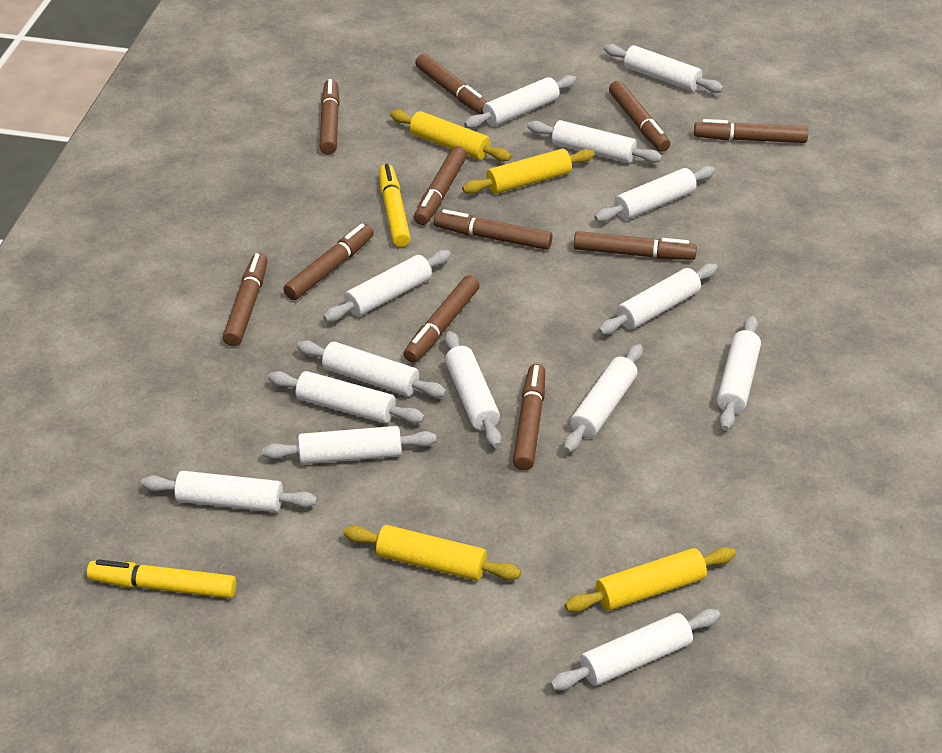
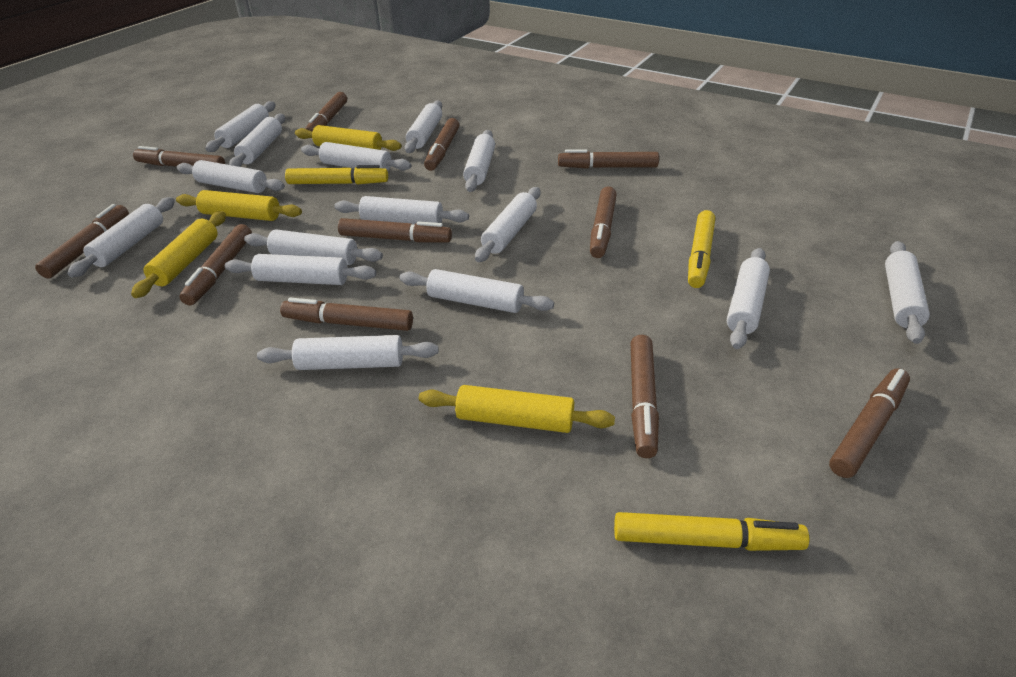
white rolling pin: [141,471,317,512] [262,426,437,464] [268,371,425,424] [297,340,446,398] [323,250,451,322] [444,331,502,448] [464,75,577,129] [527,120,662,163] [550,609,721,691] [564,344,643,453] [594,166,715,222] [598,263,718,335] [604,44,724,93] [717,316,761,431] = 14 -> [67,197,175,277] [177,160,285,193] [205,101,276,152] [225,254,376,285] [229,114,285,167] [244,229,383,265] [257,335,439,370] [301,142,411,171] [334,196,469,225] [400,269,554,313] [405,100,442,153] [463,130,495,192] [475,187,540,262] [727,248,770,349] [885,241,930,344] = 15
yellow marker: [87,559,236,598] [379,164,411,247] = 2 -> [285,165,388,184] [614,512,809,551] [688,210,715,288] = 3

